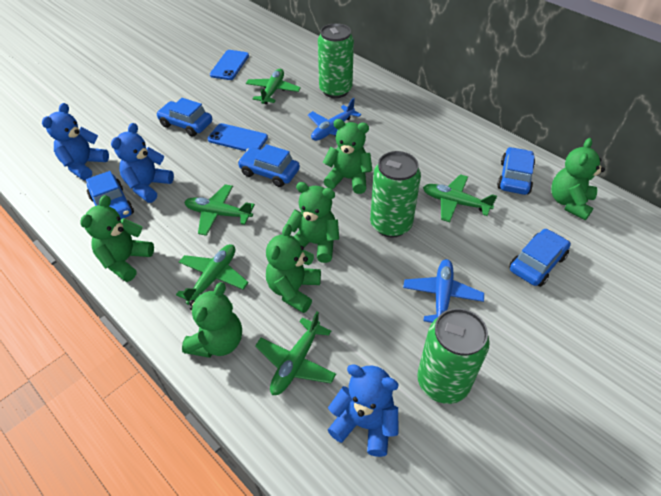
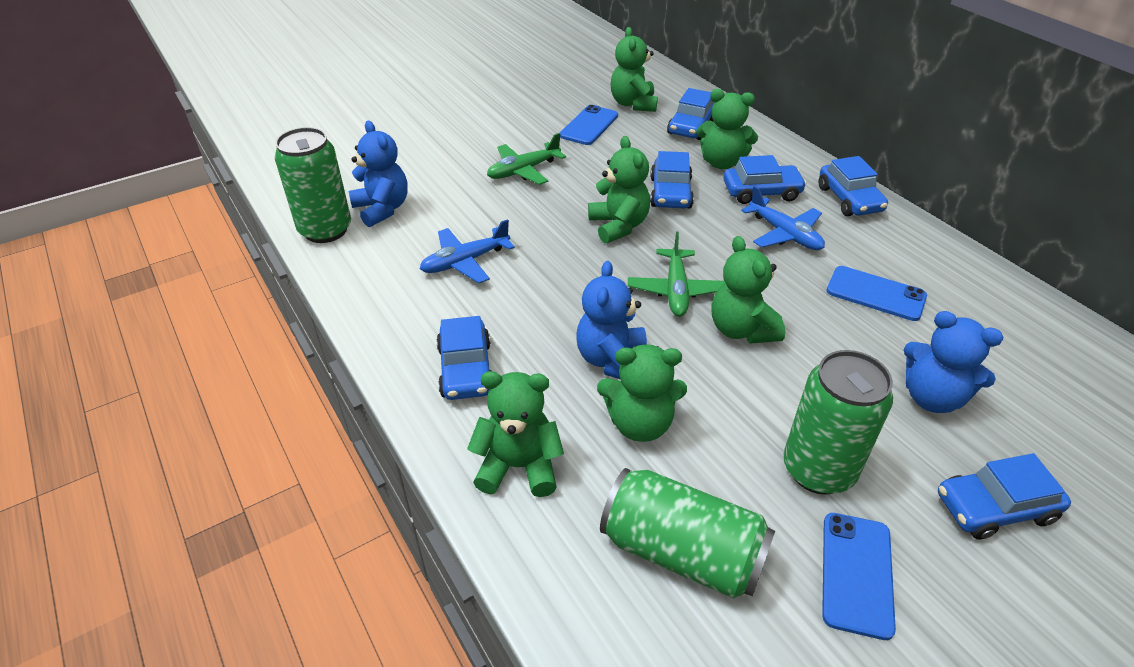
blue car: [86,171,134,219] [156,98,212,137] [237,144,300,187] [497,147,535,195] [509,229,571,287] = 5 -> [436,316,492,400] [650,151,694,208] [667,88,714,140] [723,155,807,204] [819,156,888,216] [938,453,1071,540] = 6
blue phone: [208,123,268,151] [210,50,249,80] = 2 -> [560,105,618,145] [822,513,896,640] [826,266,927,321] = 3
green plane: [176,244,249,305] [184,184,255,236] [246,69,301,104] [255,312,336,395] [423,174,497,222] = 5 -> [487,133,566,185] [628,231,725,317] = 2

